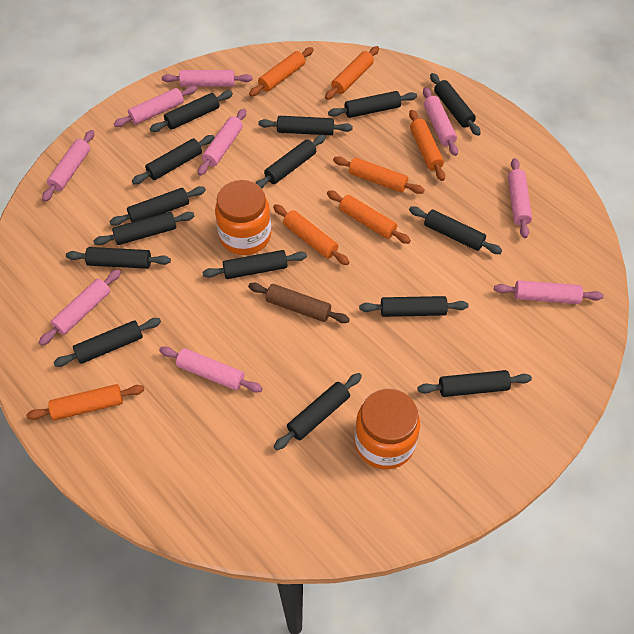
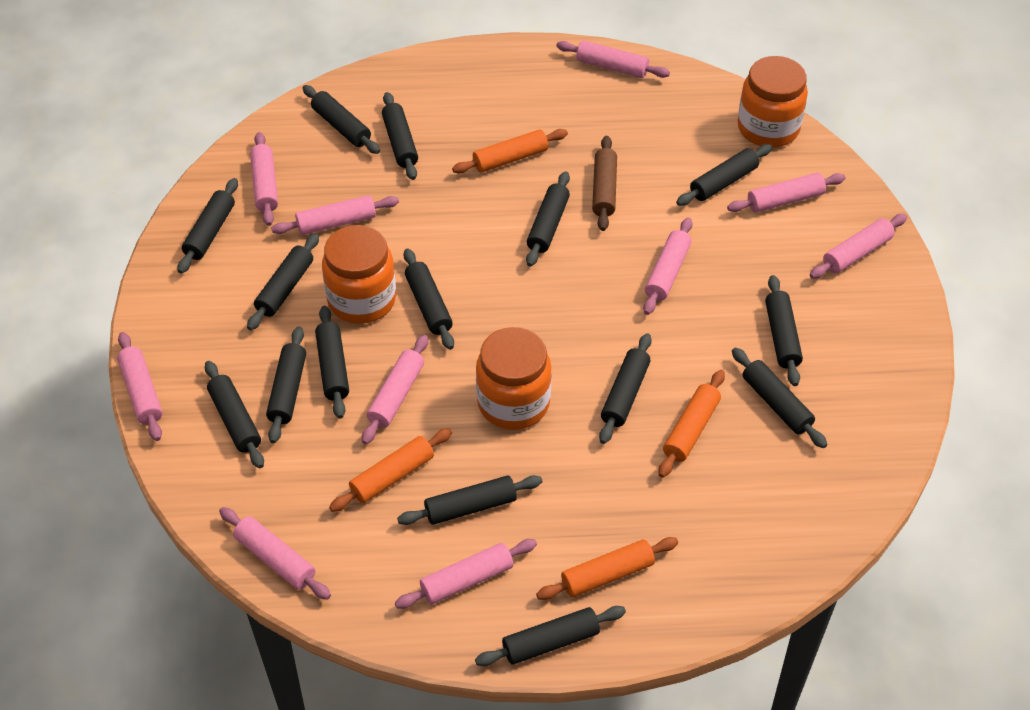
orange jar: [215,180,271,255] [355,389,420,470] = 2 -> [322,225,396,324] [476,327,552,430] [738,56,808,148] = 3
orange rolling pin: [26,384,144,420] [249,47,314,96] [273,204,349,265] [325,46,379,100] [327,191,411,244] [333,156,425,194] [409,110,445,181] = 7 -> [329,428,452,512] [452,129,568,173] [536,537,678,600] [658,370,725,478] = 4
pink rolling pin: [39,269,121,345] [42,130,94,201] [114,86,197,127] [159,346,262,392] [162,70,252,87] [198,109,246,176] [423,87,458,156] [494,280,604,304] [508,158,532,238] = 9 -> [117,332,162,441] [219,507,331,600] [250,132,278,226] [271,195,399,235] [362,335,428,444] [395,539,537,609] [556,40,670,78] [643,218,692,315] [727,173,846,213] [810,214,907,279] = 10

